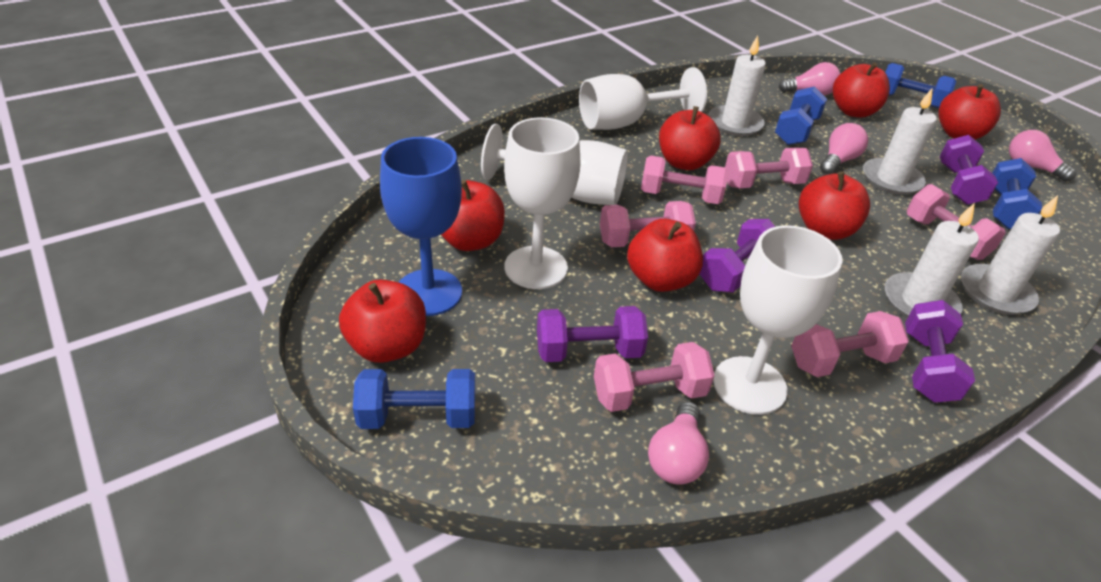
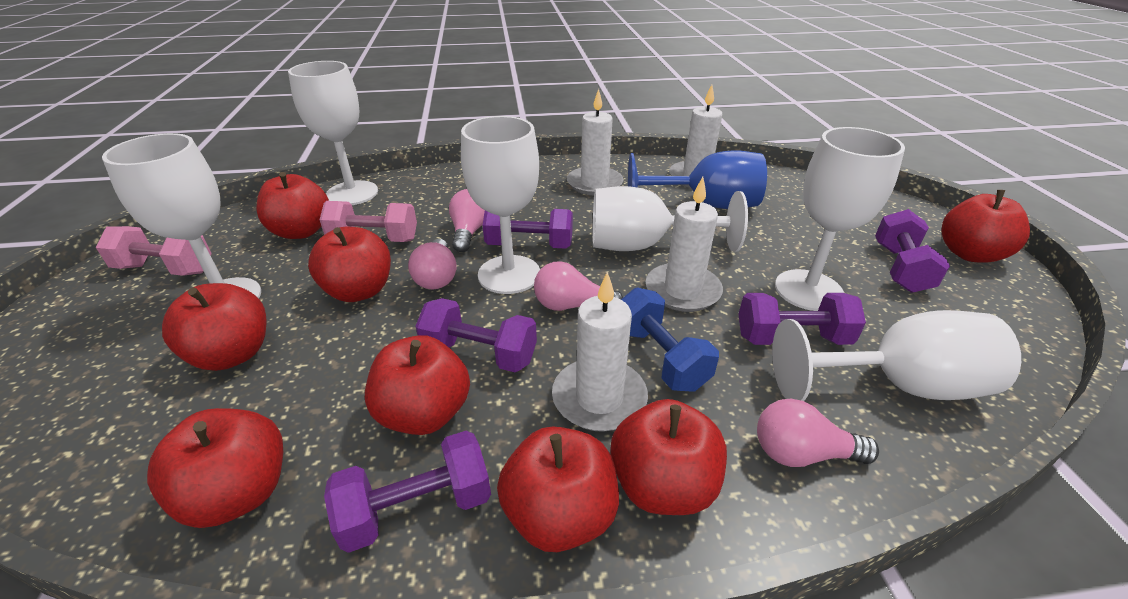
blue dumbbell: [353,369,475,429] [775,86,827,145] [885,63,956,109] [992,158,1043,229] = 4 -> [621,287,719,392] = 1
pink dumbbell: [594,342,715,412] [600,201,696,247] [641,156,728,204] [725,147,813,188] [791,311,909,377] [907,184,1006,260] = 6 -> [96,226,212,276] [320,201,417,242] = 2
purple dumbbell: [537,306,648,362] [699,219,775,292] [905,300,975,403] [940,135,998,205] = 4 -> [324,431,491,553] [415,298,537,372] [483,209,573,249] [738,293,866,345] [875,209,950,293] = 5
red apple: [339,279,426,363] [441,180,505,251] [627,219,703,292] [659,106,721,170] [799,171,870,240] [833,62,890,118] [938,84,1001,140] = 7 -> [147,408,283,528] [162,283,267,371] [256,172,329,239] [308,227,391,302] [365,335,470,435] [497,426,619,552] [610,399,727,515] [942,190,1030,263] = 8
white goblet: [481,124,628,205] [504,117,580,289] [579,67,707,130] [713,225,843,415] = 4 -> [102,133,261,299] [288,61,378,205] [461,116,540,294] [592,186,748,252] [772,310,1021,401] [775,127,905,311] = 6

